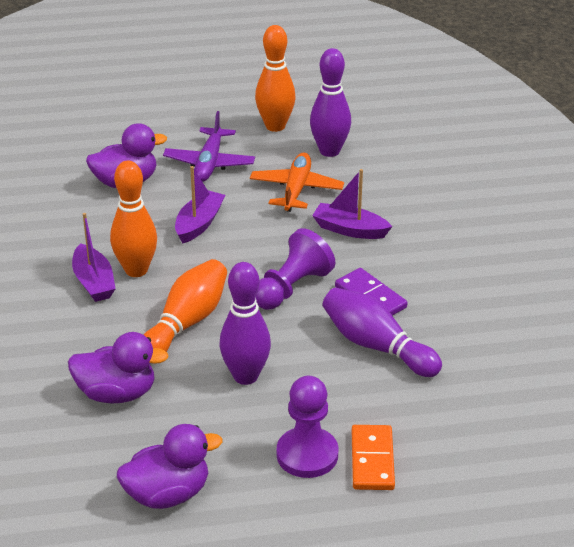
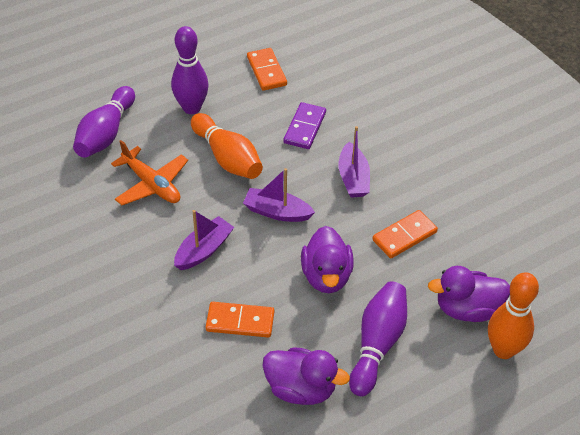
orange bowling pin: [110,161,157,277] [143,259,227,352] [255,25,296,132] = 3 -> [191,113,263,179] [488,272,539,359] = 2
orange domino: [352,425,395,490] = 1 -> [206,302,274,338] [247,48,287,91] [372,210,438,258] = 3
purple pawn: [256,228,336,310] [277,376,338,478] = 2 -> none = 0
purple plane: [163,111,255,182] = 1 -> none = 0

